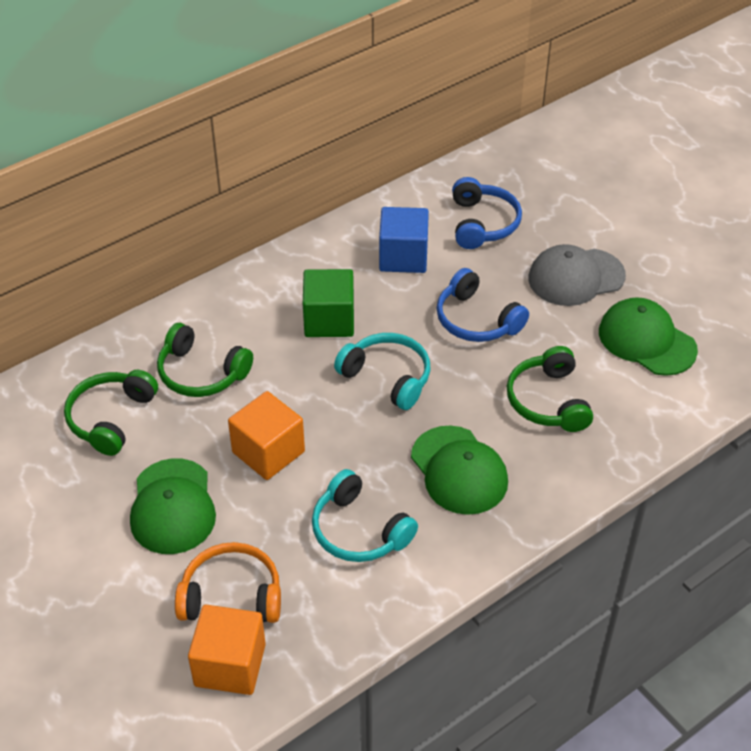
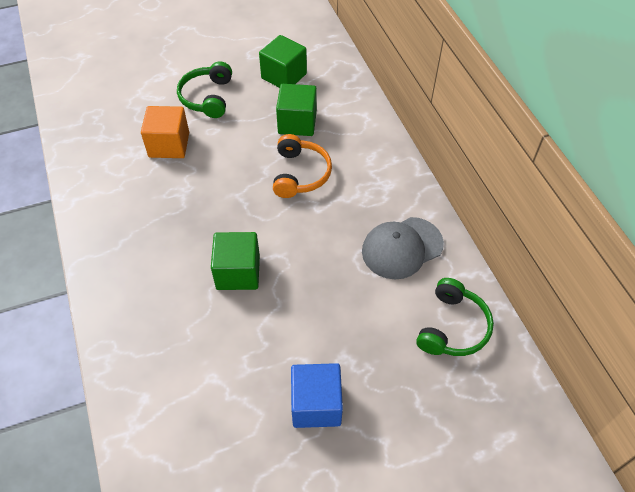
blue headphones: [436,268,529,342] [452,177,522,249] = 2 -> none = 0
green cap: [130,458,216,554] [411,425,508,515] [599,297,698,376] = 3 -> none = 0
green cube: [303,269,354,337] = 1 -> [211,232,260,290] [259,35,307,88] [276,84,317,136] = 3
green headphones: [64,370,158,456] [157,323,253,397] [507,346,593,432] = 3 -> [177,61,232,118] [416,278,494,356] = 2
orange cube: [188,605,266,695] [228,391,305,480] = 2 -> [141,106,189,158] = 1
turquoise headphones: [312,469,418,562] [334,333,431,410] = 2 -> none = 0

